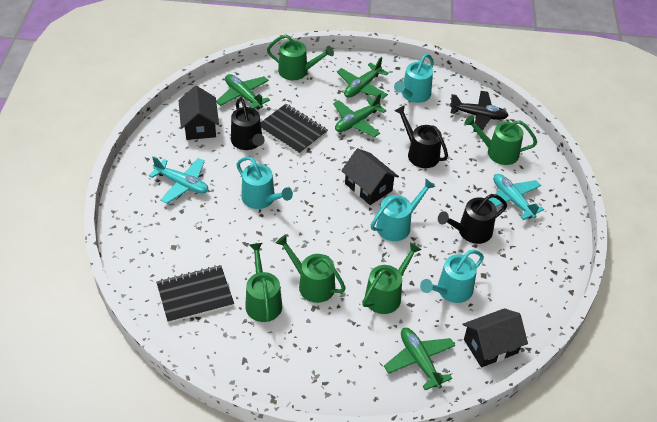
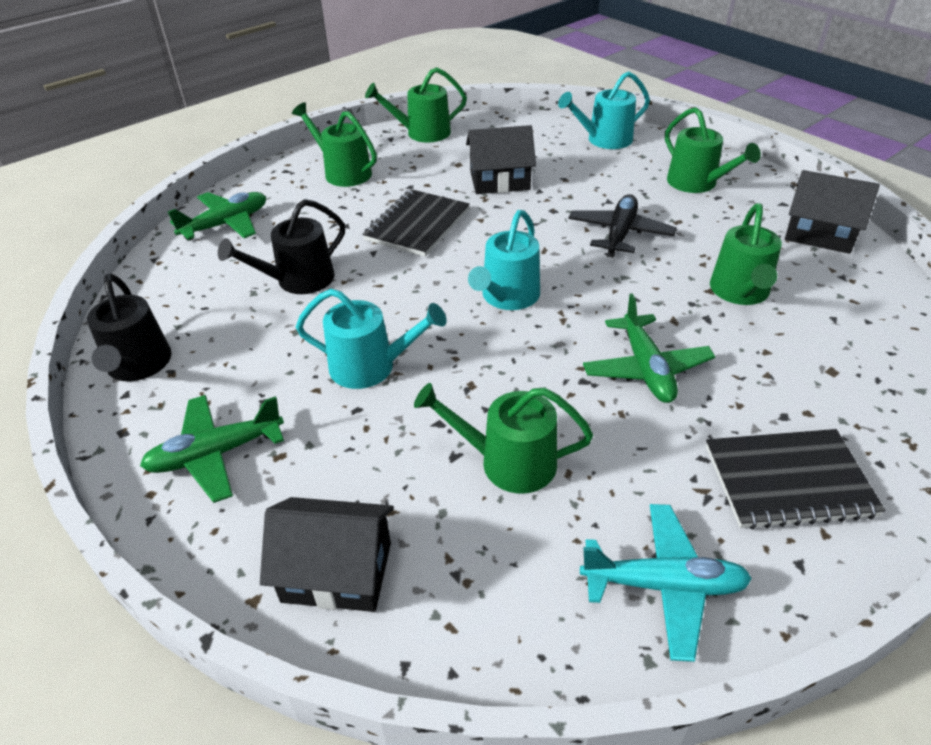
black watering can: [231,98,265,150] [394,105,448,168] [438,194,507,244] = 3 -> [87,274,172,381] [218,199,345,294] = 2
green plane: [216,74,270,110] [333,93,386,137] [337,57,389,99] [384,328,455,390] = 4 -> [140,395,284,503] [168,192,266,241] [583,293,715,403] = 3
turquoise plane: [149,156,208,204] [489,174,544,220] = 2 -> [580,504,752,662] = 1
turquoise watering can: [236,156,293,209] [371,179,435,241] [394,54,434,103] [420,250,484,303] = 4 -> [296,289,447,389] [468,210,540,310] [558,71,650,149] = 3

